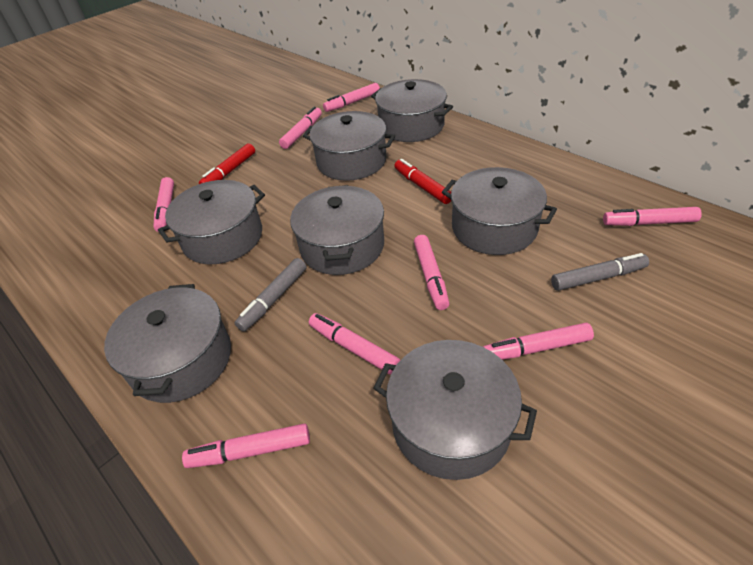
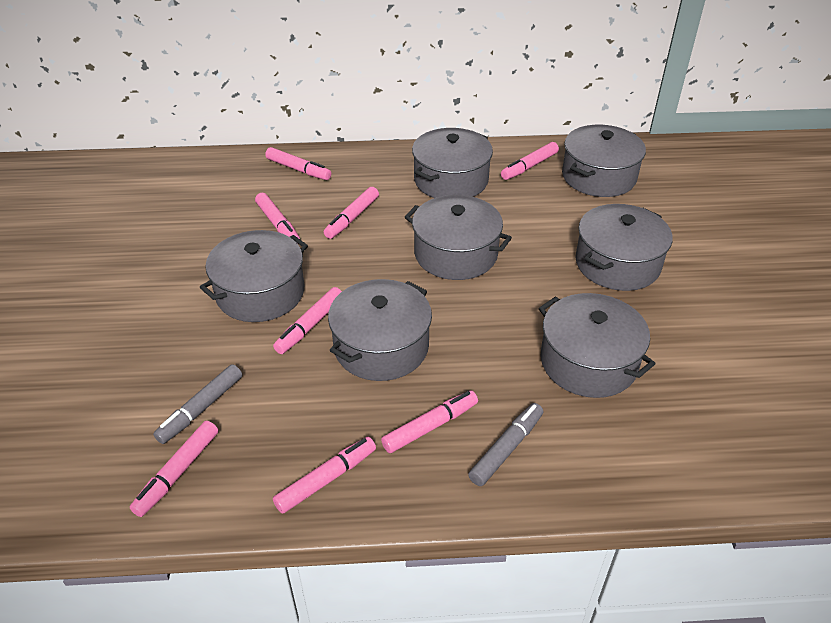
red marker: [199,143,255,184] [395,159,451,204] = 2 -> none = 0

